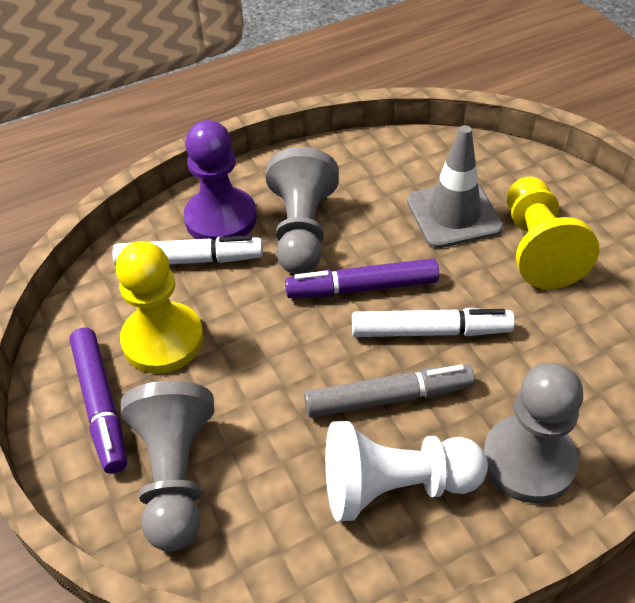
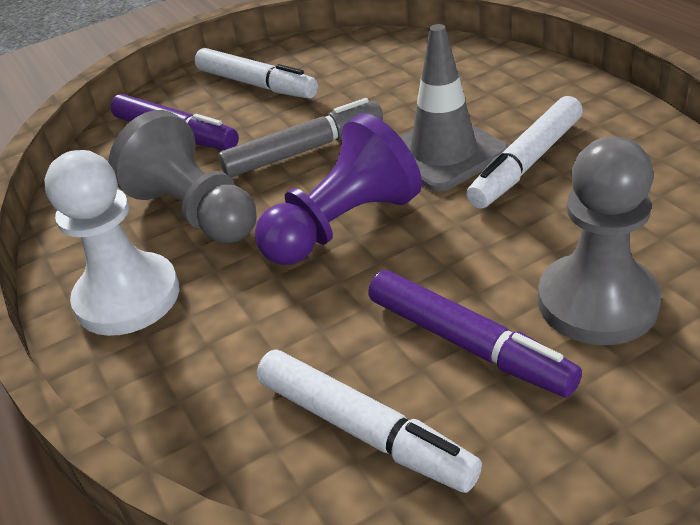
grey pawn: [121,381,214,551] [266,147,339,274] [483,363,583,503] = 3 -> [108,110,257,243] [538,137,661,345] = 2
white marker: [112,235,263,266] [352,308,515,337] = 2 -> [195,48,318,99] [257,350,482,493] [466,96,583,209] = 3
yellow pawn: [116,241,204,373] [507,177,599,289] = 2 -> none = 0

